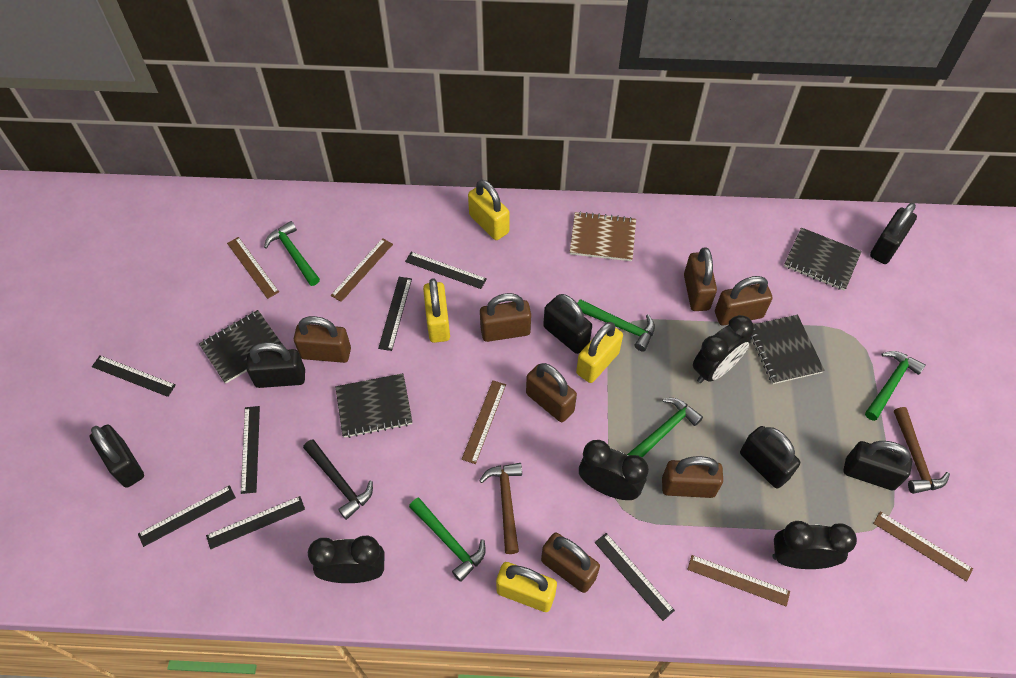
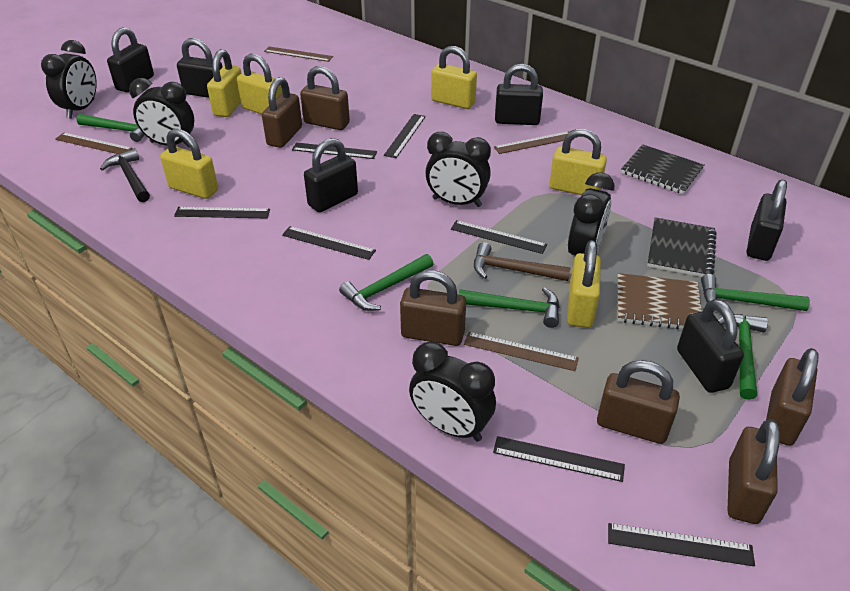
black clock: [308,535,384,583] [579,440,649,500] [693,315,754,383] [772,521,857,569] = 4 -> [41,40,97,119] [129,78,194,148] [409,342,496,442] [425,132,491,207] [568,172,615,256] = 5
black notebook: [199,310,283,384] [336,373,412,438] [750,315,825,384] [784,227,862,291] = 4 -> [621,144,705,194] [647,217,717,277] = 2
brown hammer: [479,463,522,554] [894,407,950,494] = 2 -> [474,242,571,281] = 1
brown padlock: [294,316,351,363] [480,293,531,342] [526,363,577,422] [541,532,600,593] [662,456,723,498] [684,247,717,311] [715,276,773,326] = 7 -> [262,77,302,148] [300,66,350,130] [400,270,466,346] [597,360,680,444] [728,419,780,524] [766,348,818,446] = 6
brown ruler: [227,237,279,299] [331,238,393,302] [462,380,506,464] [687,555,790,607] [873,511,973,582] = 5 -> [55,132,133,154] [264,46,333,62] [464,332,579,371] [494,131,575,154] = 4
yellow padlock: [423,278,450,343] [468,179,509,240] [496,562,557,612] [576,322,623,383] = 4 -> [160,129,218,199] [207,49,242,117] [237,54,282,114] [431,46,477,109] [549,129,607,195] [567,240,601,328] = 6

